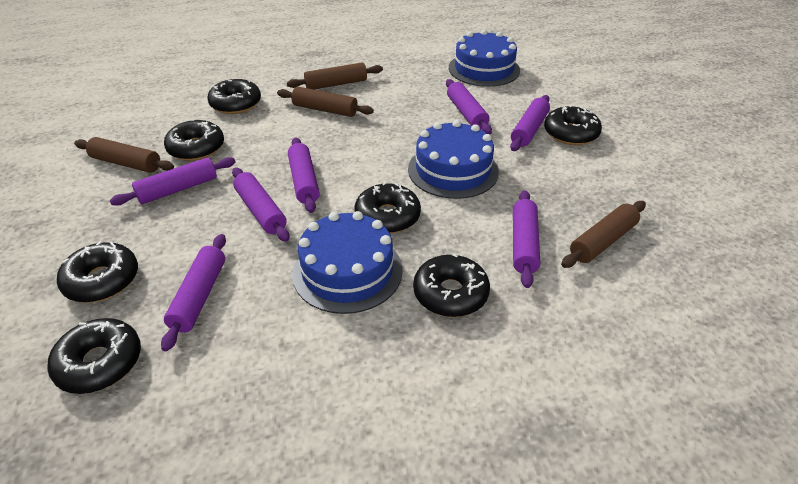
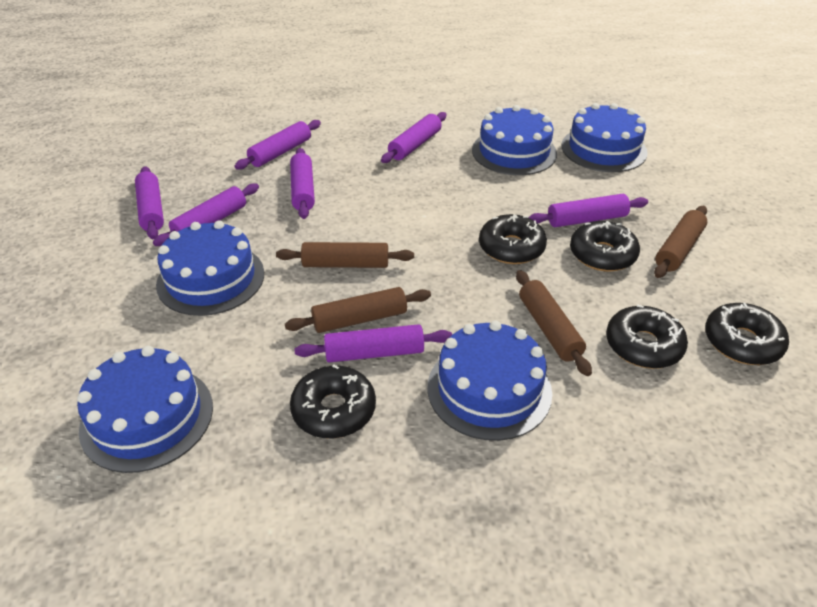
black donut: [47,318,141,394] [57,241,138,303] [164,119,224,161] [207,79,261,114] [354,182,421,233] [413,253,490,317] [544,105,602,145] = 7 -> [290,364,376,439] [479,214,547,264] [570,221,640,272] [606,305,688,369] [705,303,789,365] = 5
blue cake: [292,211,403,314] [408,120,499,199] [449,30,520,87] = 3 -> [77,346,213,473] [156,220,264,316] [427,320,552,441] [472,105,557,175] [562,103,648,172] = 5

